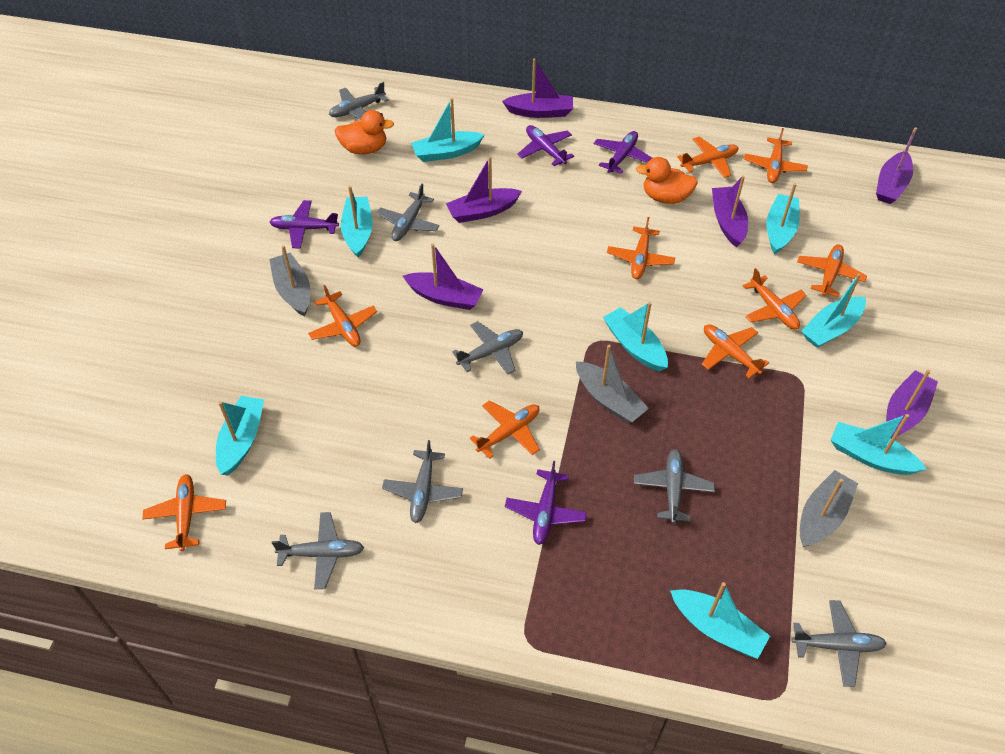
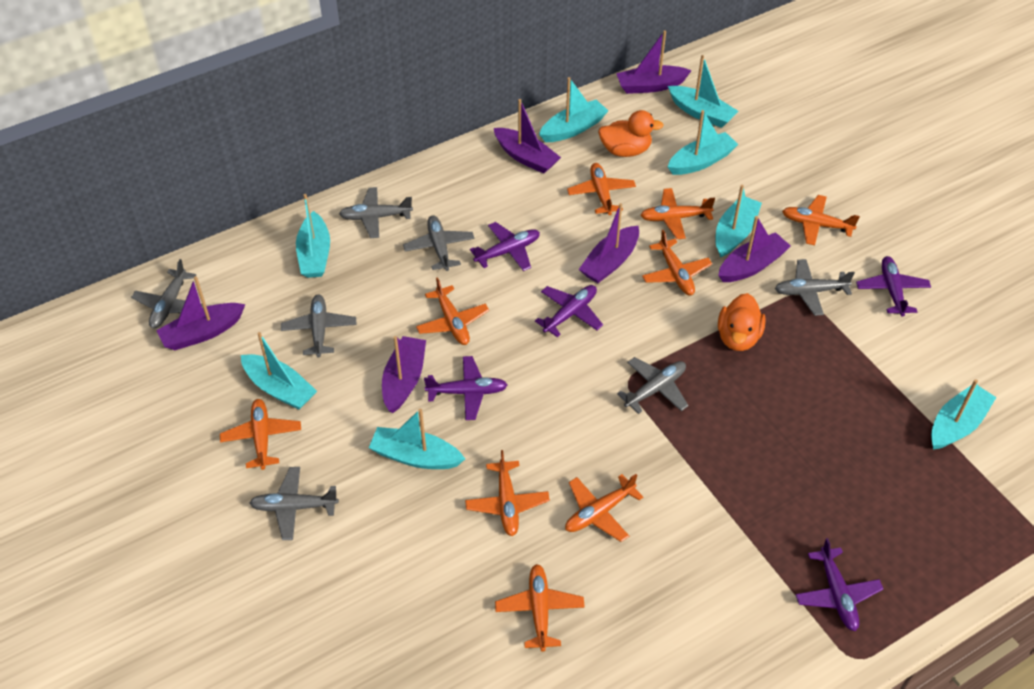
grey boat: [269,245,310,317] [576,345,649,423] [800,470,858,547] = 3 -> none = 0
purple plane: [270,200,339,249] [505,461,587,545] [518,125,574,166] [594,131,652,174] = 4 -> [424,356,508,420] [470,222,540,271] [535,285,603,337] [795,538,883,631] [856,256,931,317] = 5

